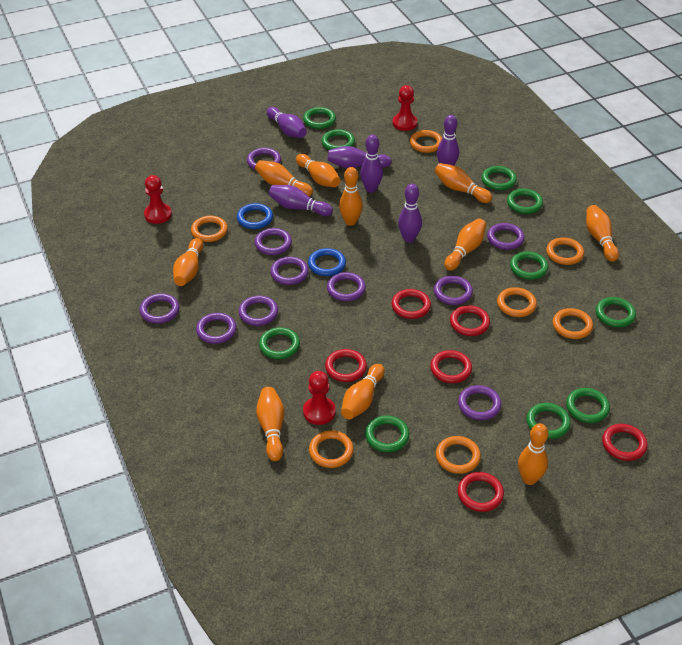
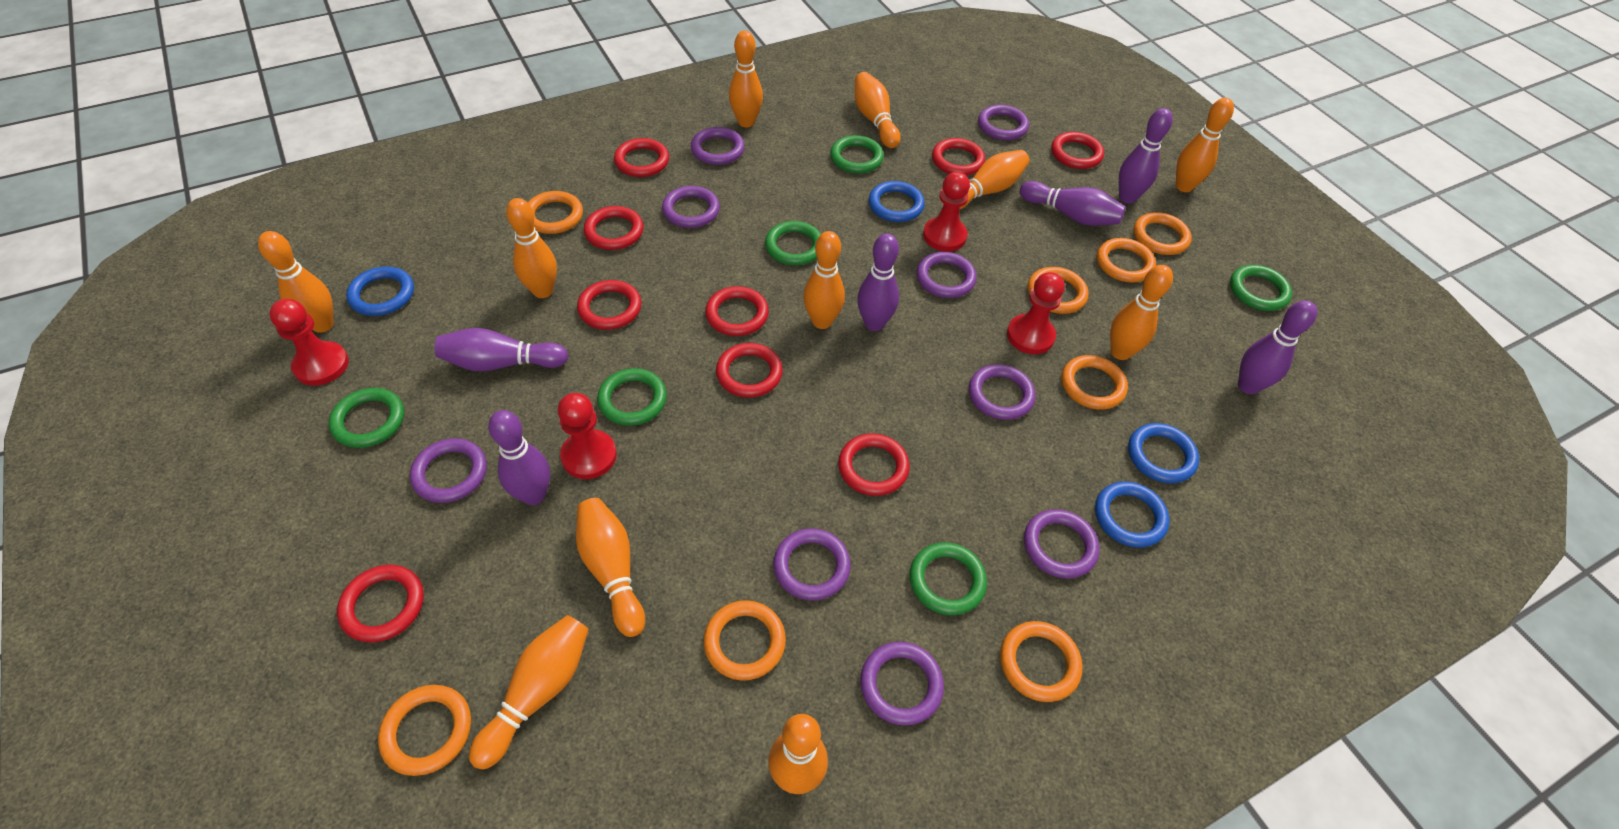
blue ring: [237,203,273,229] [308,248,346,276] = 2 -> [346,267,414,316] [869,181,925,222] [1095,481,1170,548] [1128,423,1199,483] = 4
green ring: [259,327,300,359] [303,107,336,129] [321,129,355,150] [365,416,409,452] [482,166,517,190] [507,189,543,214] [510,251,548,280] [527,403,571,439] [566,388,610,423] [596,297,636,327] = 10 -> [329,388,404,448] [597,368,667,426] [765,221,821,265] [830,135,884,174] [910,542,987,615] [1230,265,1292,311] = 6
orange bowling pin: [173,238,203,286] [255,160,313,196] [256,387,284,461] [296,154,340,187] [339,167,363,226] [341,364,385,419] [434,163,492,203] [444,218,486,271] [518,423,548,485] [586,205,619,262] = 10 -> [258,231,334,333] [469,615,589,770] [506,198,557,298] [576,498,645,637] [729,30,763,127] [768,714,828,794] [803,231,845,329] [855,72,900,148] [959,150,1030,210] [1110,265,1173,360] [1176,98,1234,192] = 11
orange ring: [191,216,228,242] [309,430,354,468] [410,130,442,153] [436,436,481,474] [497,287,537,317] [546,238,584,265] [553,308,593,339] = 7 -> [378,685,471,776] [528,191,583,234] [704,600,786,680] [1000,621,1083,702] [1028,267,1089,314] [1062,355,1128,410] [1097,238,1156,282] [1133,212,1192,255] = 8
purple ring: [140,293,179,324] [196,313,237,344] [238,296,278,326] [247,148,281,170] [255,228,292,255] [270,257,309,285] [327,272,366,301] [434,276,473,305] [458,385,501,420] [487,223,524,250] = 10 -> [410,438,487,503] [662,186,720,228] [691,127,745,165] [773,528,851,601] [860,642,944,726] [916,252,977,298] [969,364,1035,420] [978,105,1029,140] [1024,509,1099,579] = 9
red pawn: [144,175,172,224] [303,371,336,425] [393,85,417,131] = 3 -> [269,299,349,386] [558,393,617,479] [923,172,970,252] [1007,272,1065,354] = 4
red ring: [325,349,367,382] [391,289,431,319] [430,350,472,383] [450,305,490,336] [458,472,504,512] [602,424,647,461] = 6 -> [337,565,424,642] [577,280,641,330] [584,206,644,250] [614,138,669,177] [705,286,769,336] [716,343,783,398] [838,433,910,496] [932,138,985,176] [1051,132,1104,169] = 9

